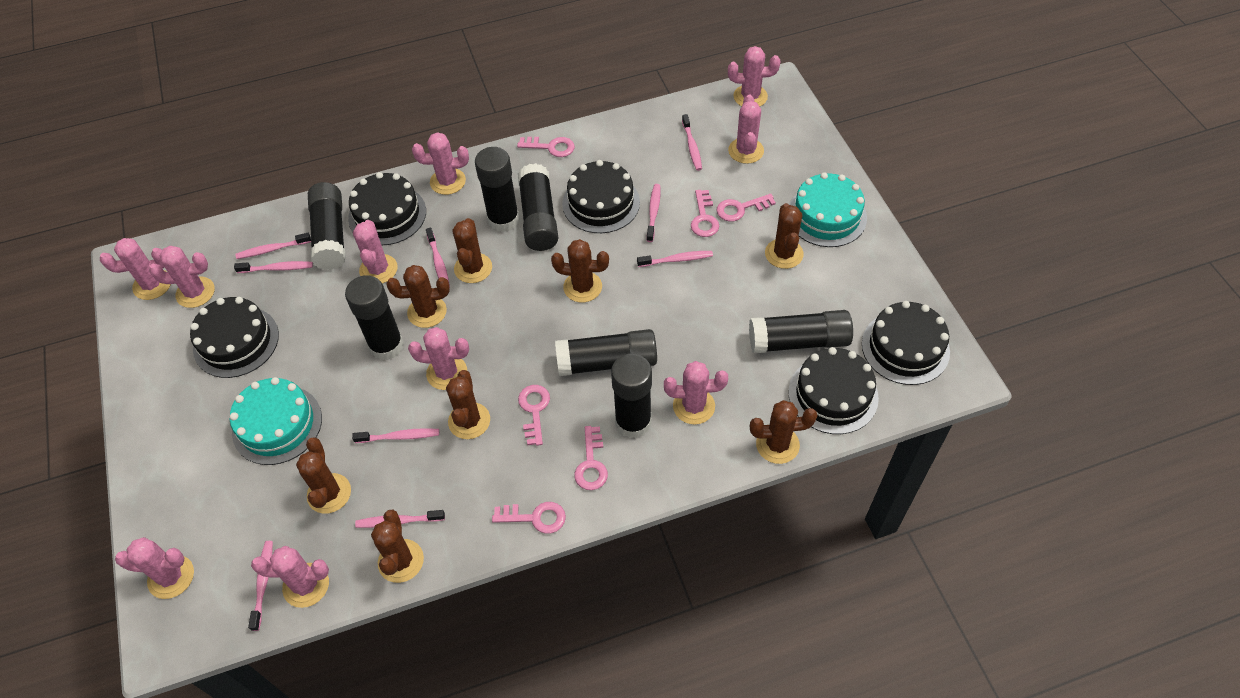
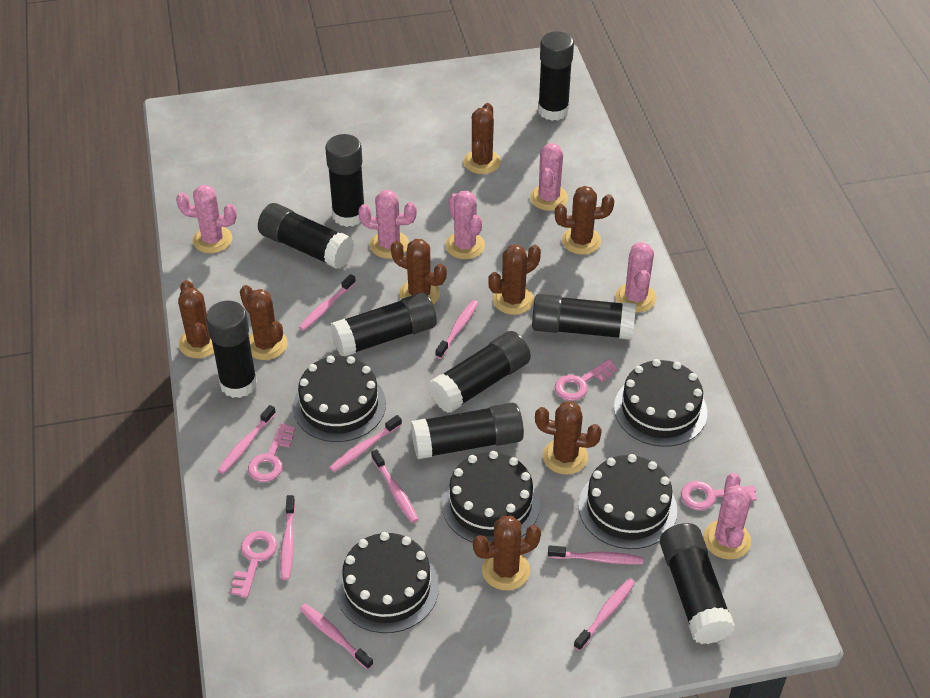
black glue stick: [308,182,346,270] [345,275,404,360] [475,147,520,232] [518,163,558,251] [555,329,657,376] [611,354,652,438] [749,310,853,353] = 7 -> [206,301,257,398] [258,203,354,269] [325,134,365,227] [330,293,437,356] [411,403,524,459] [429,331,531,413] [532,294,636,340] [538,31,574,121] [660,523,735,644] = 9
pink cactus: [100,238,171,300] [115,537,194,599] [149,246,215,308] [251,546,329,608] [353,220,398,283] [408,327,469,390] [412,132,469,195] [664,361,728,424] [728,46,780,107] [728,95,764,164] = 10 -> [176,185,237,253] [358,190,417,259] [445,191,485,259] [530,143,568,211] [616,242,657,312] [703,473,752,560] = 6
pink key: [492,502,566,534] [517,137,575,157] [518,385,550,446] [574,426,608,490] [691,190,719,237] [717,194,776,222] = 6 -> [231,531,277,598] [248,423,295,482] [555,359,618,401] [681,481,757,510] = 4
turquoise cake: [230,377,322,465] [789,172,867,247] = 2 -> none = 0

